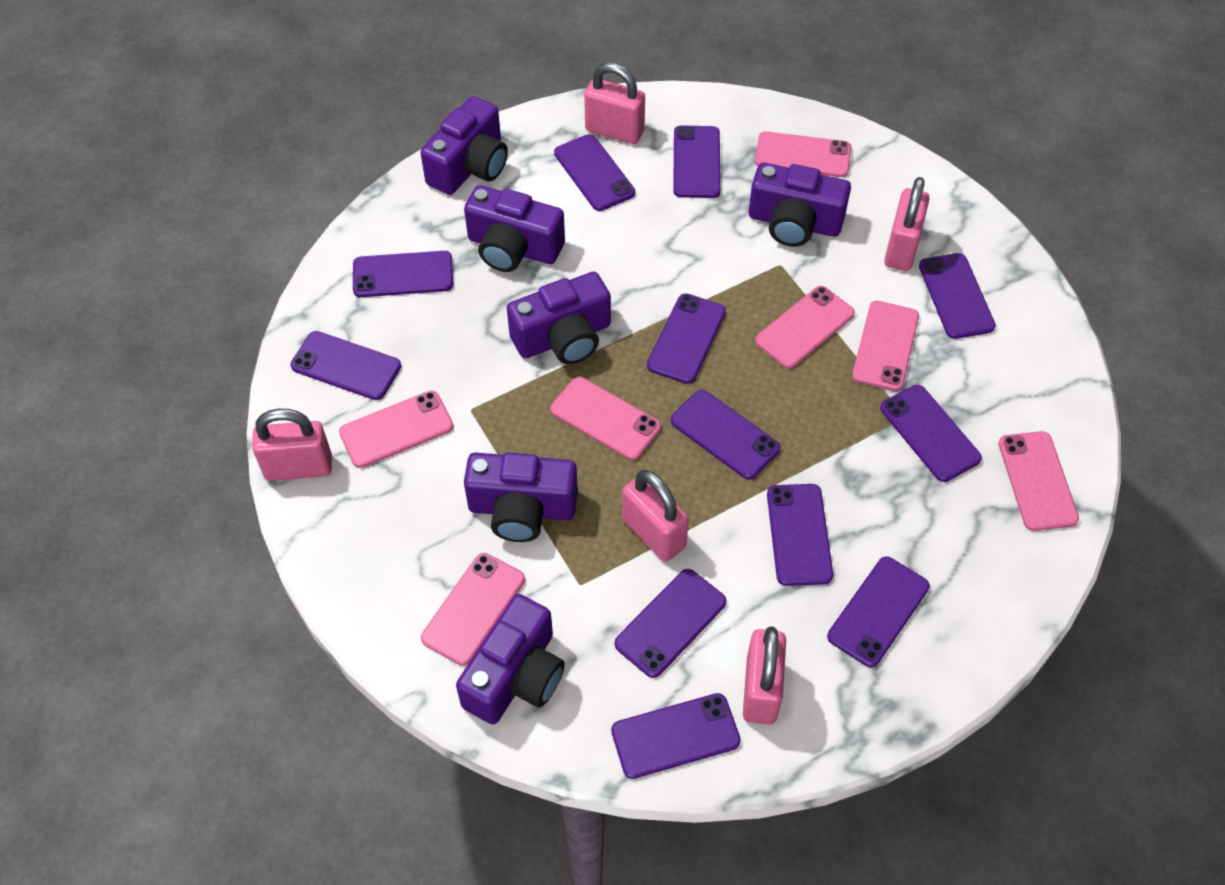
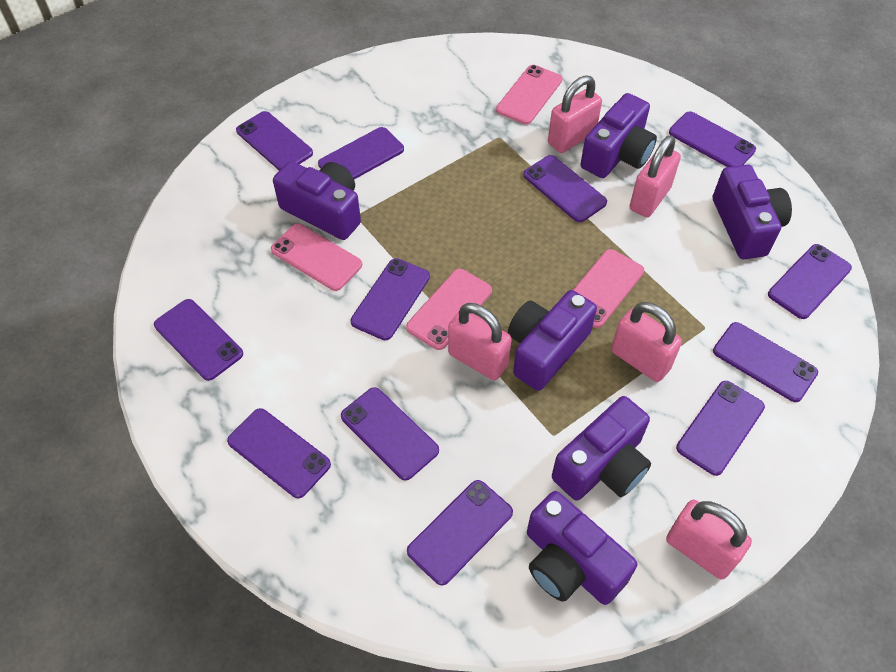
pink phone: [339,391,453,468] [421,553,525,666] [550,377,661,460] [755,131,851,177] [755,286,855,369] [852,301,919,391] [998,431,1079,531] = 7 -> [271,224,362,291] [406,269,492,350] [496,65,563,124] [573,249,644,328] = 4

